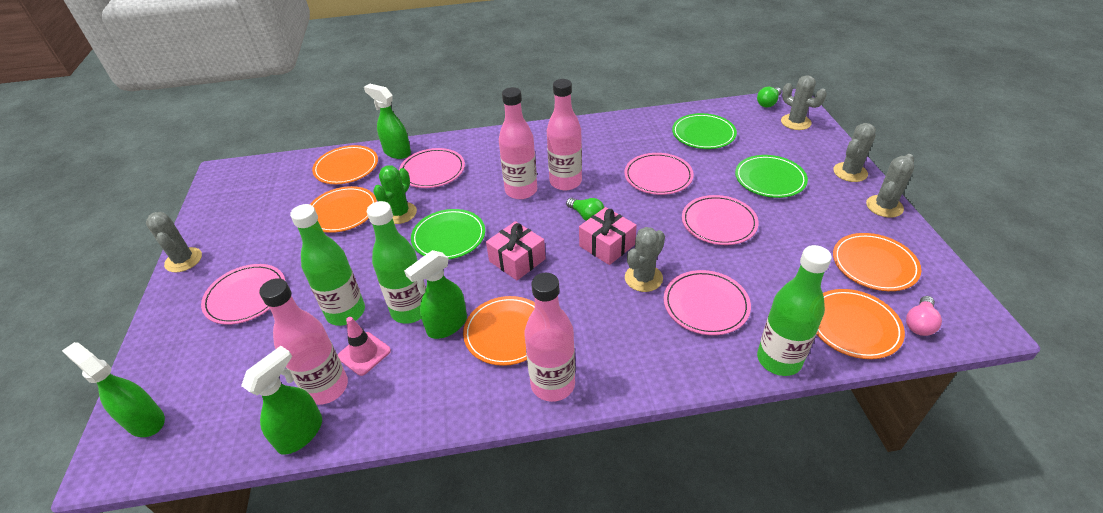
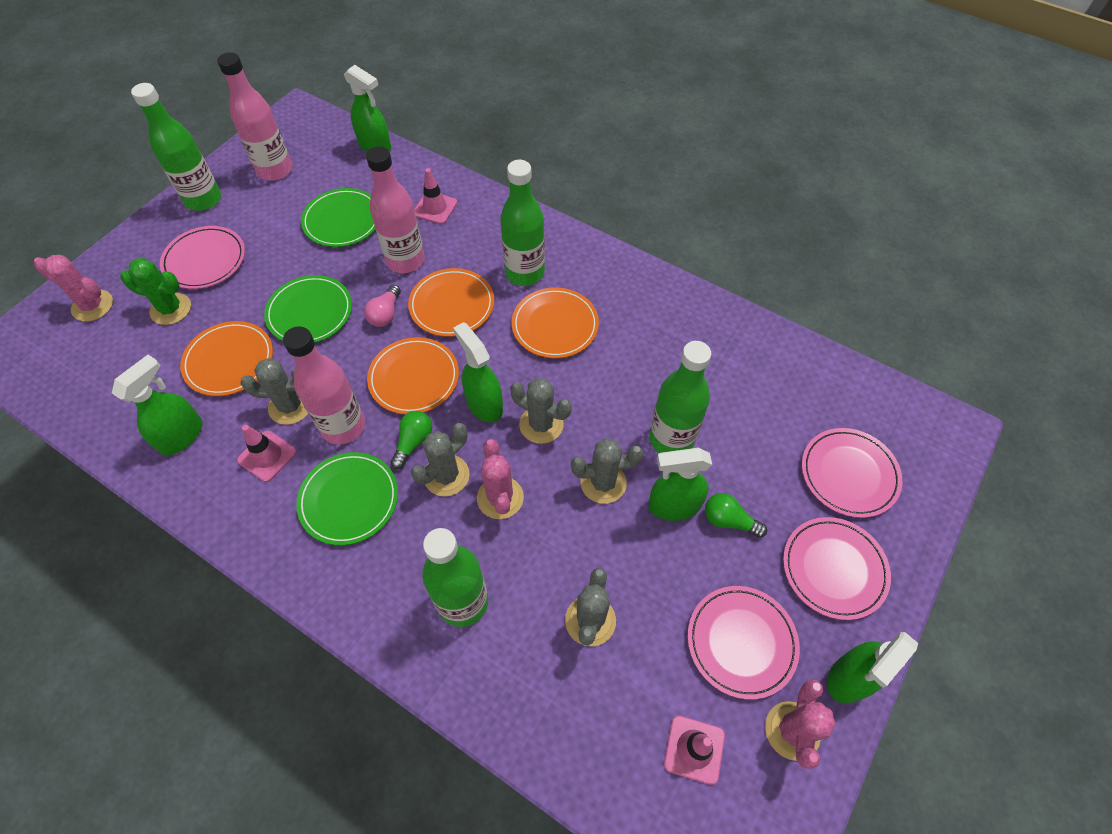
green bottle: [290,204,365,326] [367,201,426,324] [757,245,832,376] = 3 -> [131,83,221,211] [422,528,488,627] [500,160,545,286] [649,341,712,453] = 4
green spray bottle: [62,342,165,437] [241,346,322,455] [364,84,411,159] [404,250,467,339] = 4 -> [112,355,202,455] [344,65,391,152] [453,322,503,423] [649,448,712,521] [827,632,918,704] = 5
orange plate: [310,186,377,233] [312,145,378,184] [463,296,535,366] [817,289,905,359] [833,233,921,291] = 5 -> [180,321,273,396] [367,337,459,414] [408,268,494,337] [512,288,599,358] = 4
pink bottle: [259,278,348,405] [499,87,537,199] [524,273,575,402] [547,79,582,190] = 4 -> [217,52,292,181] [283,326,365,445] [366,146,425,273] = 3
pink cactus: none = 0 -> [34,255,113,322] [477,439,524,519] [765,679,836,769] = 3
pink gift: [486,221,546,281] [579,207,637,265] = 2 -> none = 0
pink plate: [201,264,285,324] [399,148,465,188] [625,153,694,195] [664,270,751,335] [682,195,759,245] = 5 -> [160,226,245,289] [688,586,800,700] [783,517,891,620] [802,428,902,518] = 4
pink traffic cone: [338,317,391,376] = 1 -> [237,425,297,482] [414,168,457,224] [664,715,725,785] = 3

